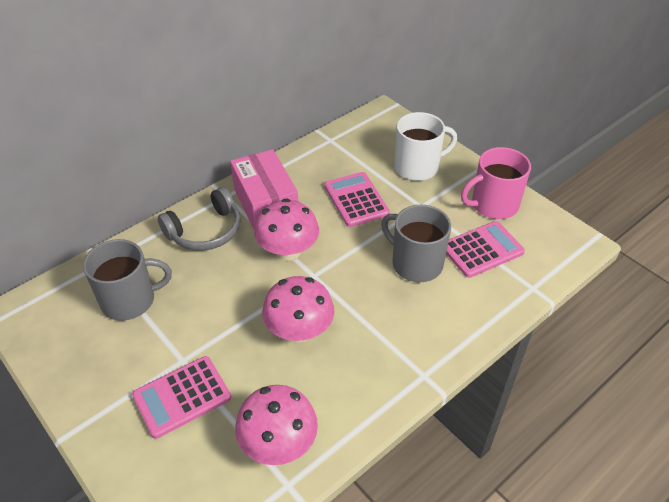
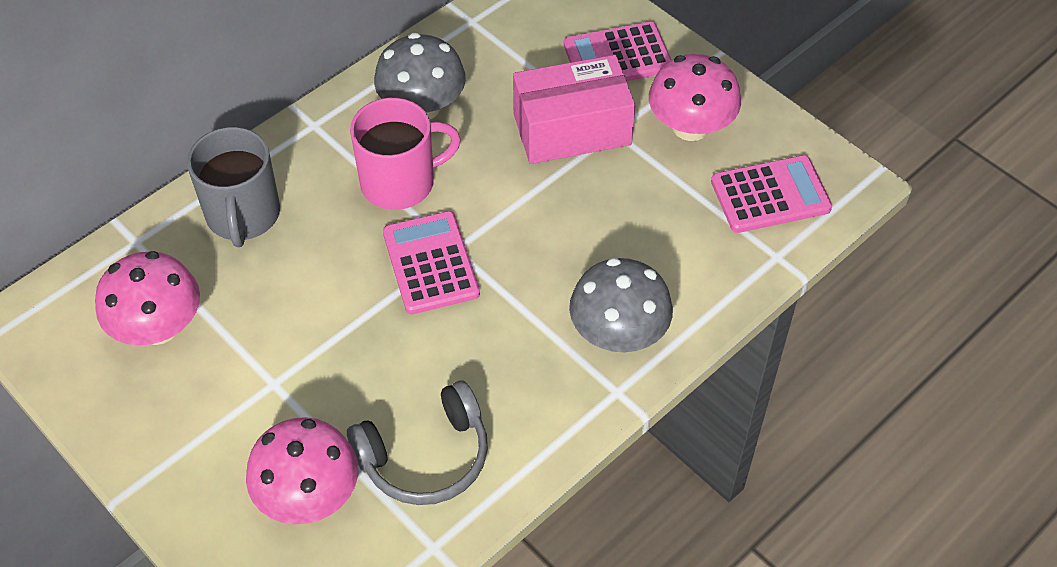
grey mug: [83,239,172,321] [381,204,451,282] = 2 -> [187,127,280,247] = 1
grey mushroom: none = 0 -> [374,33,466,120] [569,258,673,352] = 2
white mug: [394,112,457,181] = 1 -> none = 0

